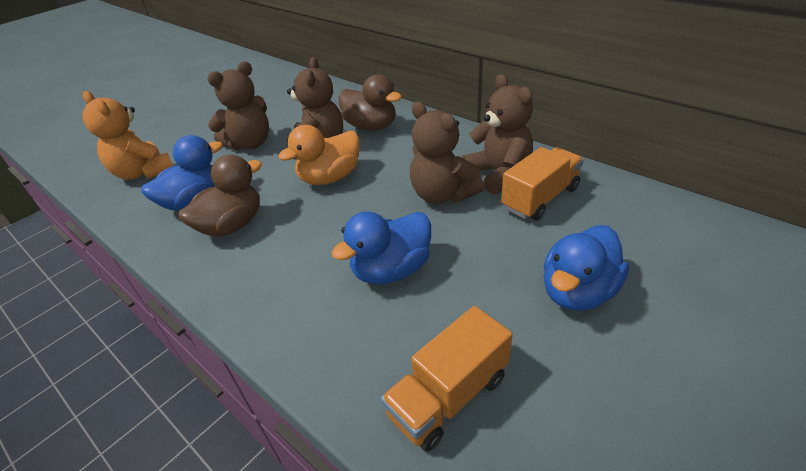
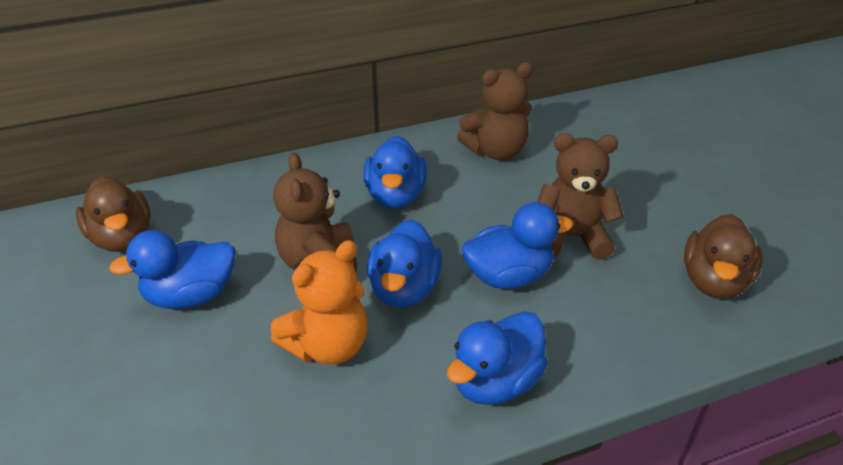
blue duck: [142,135,223,211] [332,211,431,285] [543,225,629,311] = 3 -> [109,230,235,309] [363,135,427,208] [367,219,442,308] [447,311,548,405] [462,202,573,289] = 5
brown teddy bear: [208,61,269,150] [287,57,343,159] [410,102,484,204] [462,74,533,194] = 4 -> [273,153,357,272] [457,63,533,160] [537,133,624,260] = 3
orange duck: [278,125,360,185] = 1 -> none = 0
orange truck: [381,306,513,452] [501,147,584,221] = 2 -> none = 0

